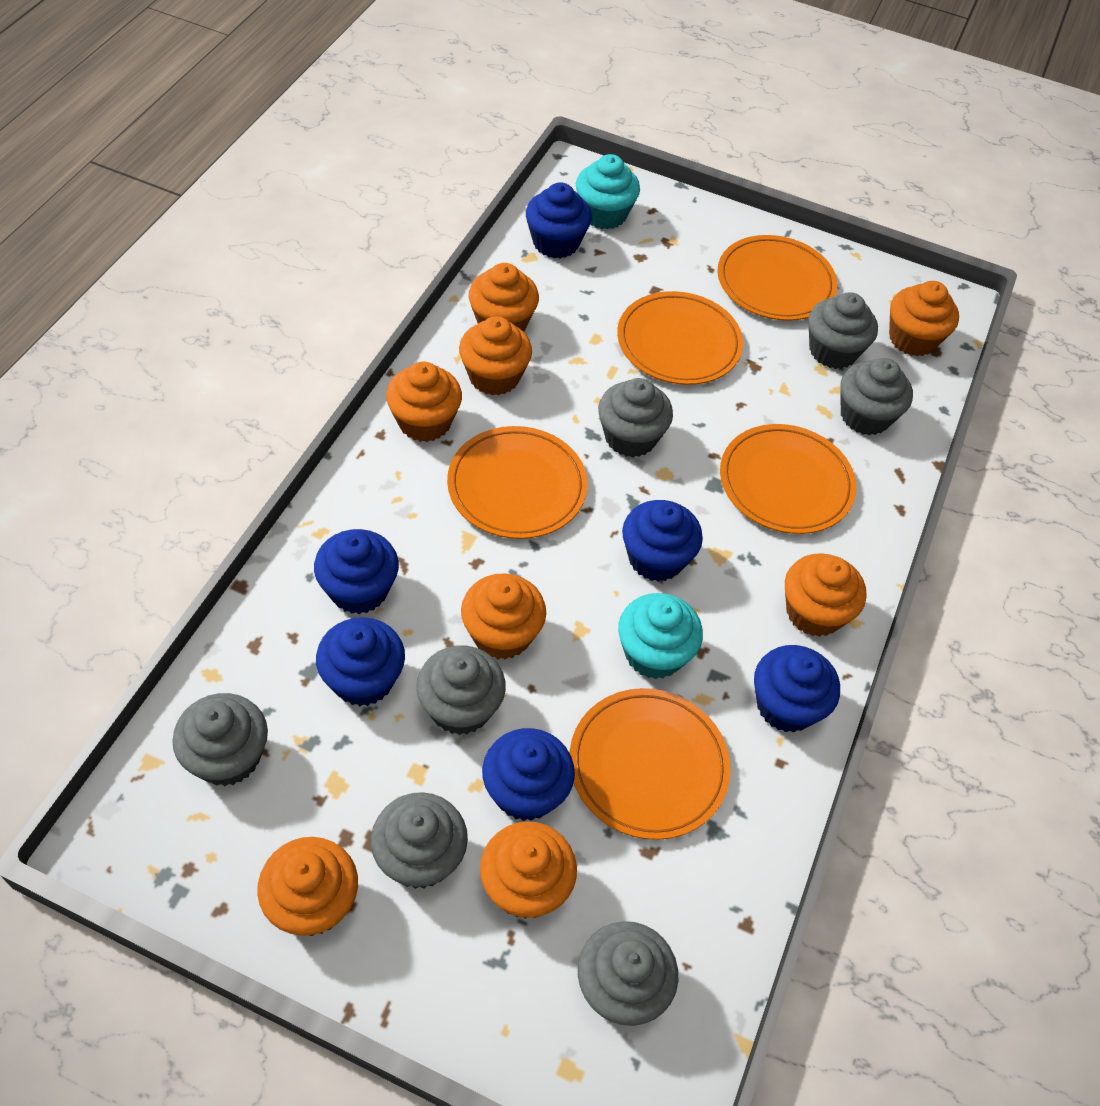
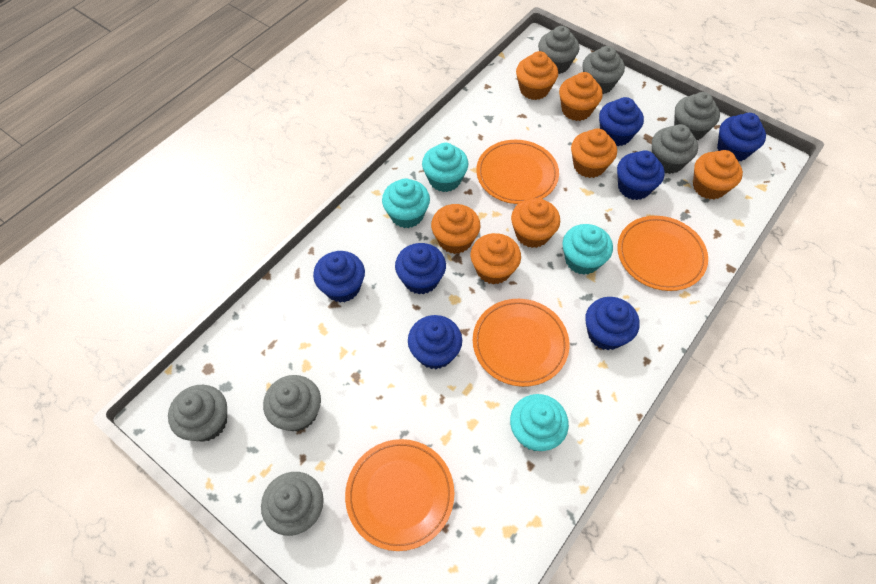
blue cupcake: [314,529,399,614] [316,617,405,706] [482,728,575,821] [526,182,592,258] [622,500,703,582] [754,645,840,733] = 6 -> [313,251,365,303] [395,243,446,294] [408,315,462,369] [585,297,640,350] [599,97,644,146] [617,151,665,200] [717,113,766,161] = 7
orange cupcake: [257,837,358,936] [386,362,462,442] [459,316,532,395] [461,573,546,660] [469,263,539,332] [480,821,577,919] [785,553,867,637] [889,281,959,356] = 8 -> [431,204,481,254] [471,233,521,285] [511,198,560,248] [516,51,558,100] [559,72,603,121] [571,129,617,178] [693,150,743,199] = 7
orange plate: [447,426,588,539] [569,688,731,840] [617,291,743,385] [717,235,837,321] [720,424,856,534] = 5 -> [345,439,454,551] [473,299,569,387] [476,140,559,204] [617,216,708,291] = 4
turquoise cupcake: [576,154,640,230] [618,593,703,679] = 2 -> [382,178,430,228] [422,143,468,192] [510,394,569,451] [562,224,613,275] = 4

